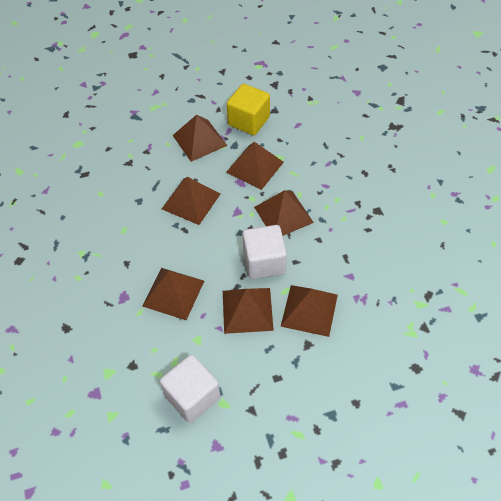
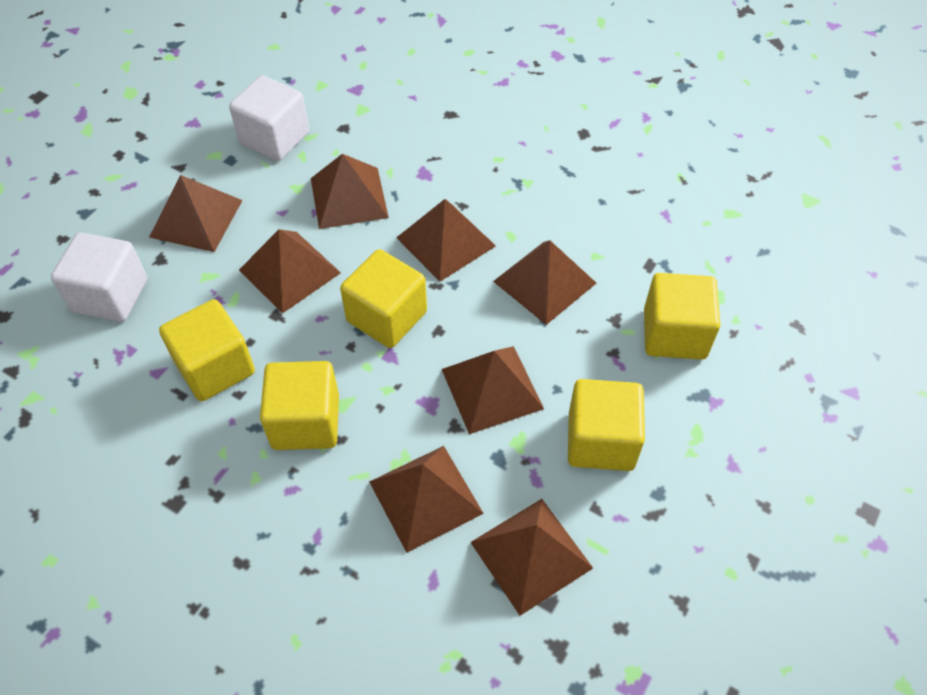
brown pyramid: [142,268,204,320] [162,177,220,225] [173,115,227,162] [223,288,274,334] [226,142,284,190] [254,190,314,236] [281,285,338,337] = 7 -> [149,175,243,252] [239,229,341,314] [311,154,389,229] [369,446,484,553] [396,199,496,281] [442,346,544,434] [470,499,593,616] [493,240,596,325] = 8
yellow cube: [227,84,270,135] = 1 -> [159,299,255,401] [260,361,339,450] [340,249,427,348] [568,379,645,471] [644,273,721,360] = 5

